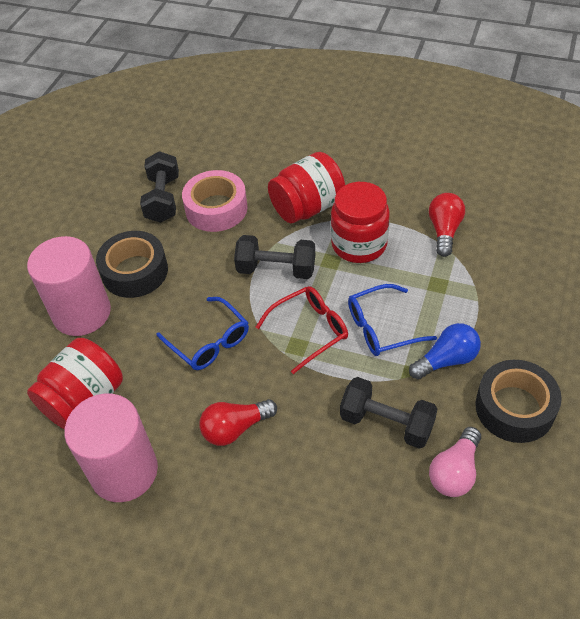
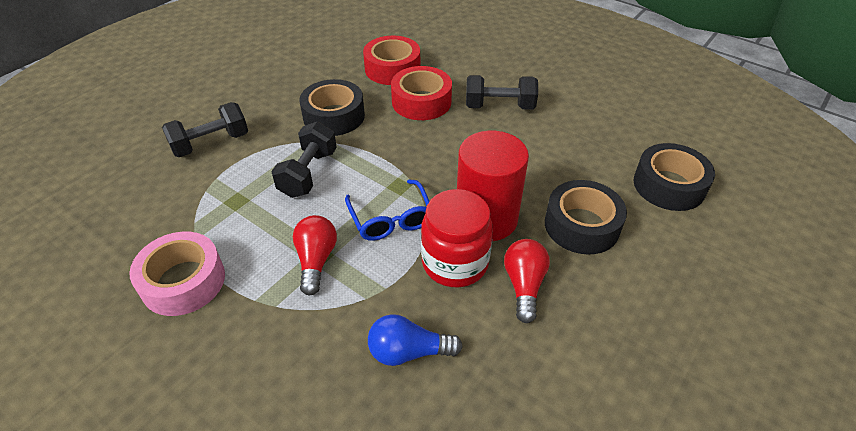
black tape: [96,231,168,298] [475,360,562,443] = 2 -> [299,79,365,136] [545,180,627,254] [634,143,715,211] = 3
blue glasses: [156,297,249,370] [348,284,437,356] = 2 -> [345,179,430,241] = 1
pink cylinder: [27,236,111,336] [64,393,158,502] = 2 -> none = 0
pink light bulb: [429,427,481,497] = 1 -> none = 0
red cylinder: none = 0 -> [457,131,529,241] = 1
red glasses: [256,286,348,374] = 1 -> none = 0
red jar: [27,338,123,429] [268,152,345,223] [331,182,390,263] = 3 -> [421,189,493,287] = 1
red tape: none = 0 -> [363,36,420,85] [391,66,452,120] = 2

